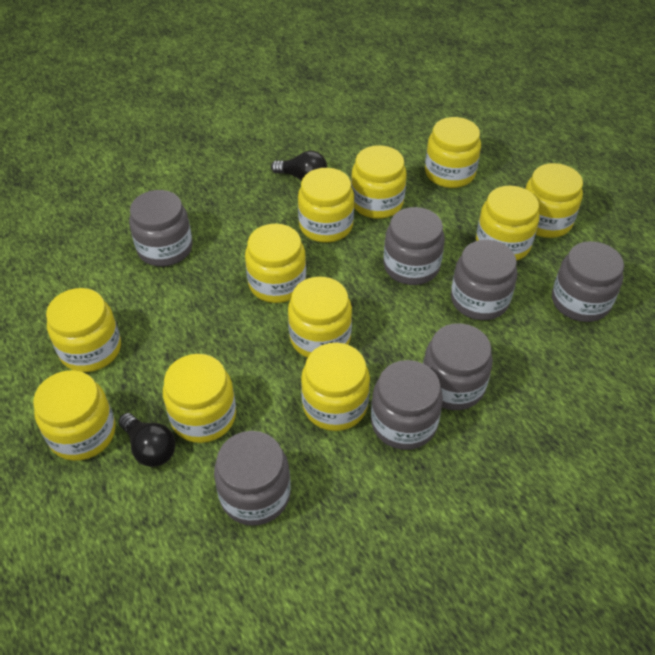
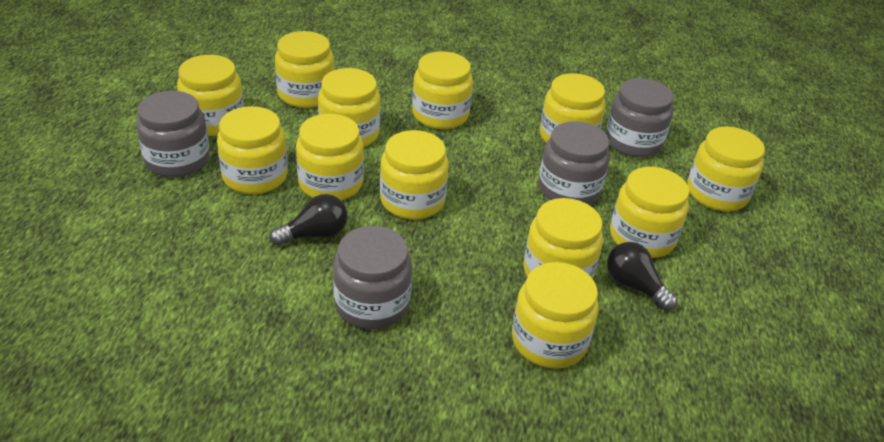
grey jar: [129,190,193,267] [214,431,291,526] [371,360,443,450] [383,207,445,285] [423,323,493,410] [451,240,517,320] [552,241,624,322] = 7 -> [136,91,210,177] [333,226,412,329] [539,121,610,205] [606,78,674,157] = 4
yellow jar: [33,370,116,461] [46,288,121,372] [163,354,236,443] [245,224,306,303] [288,277,352,358] [298,168,354,243] [301,343,370,431] [351,145,407,219] [425,117,481,188] [476,186,539,261] [525,163,583,238] = 11 -> [177,55,244,136] [217,106,288,194] [275,31,334,108] [296,114,364,200] [318,68,381,147] [380,130,449,220] [412,51,473,129] [512,262,598,368] [523,198,603,279] [540,73,606,143] [610,167,689,258] [687,126,765,211] = 12

